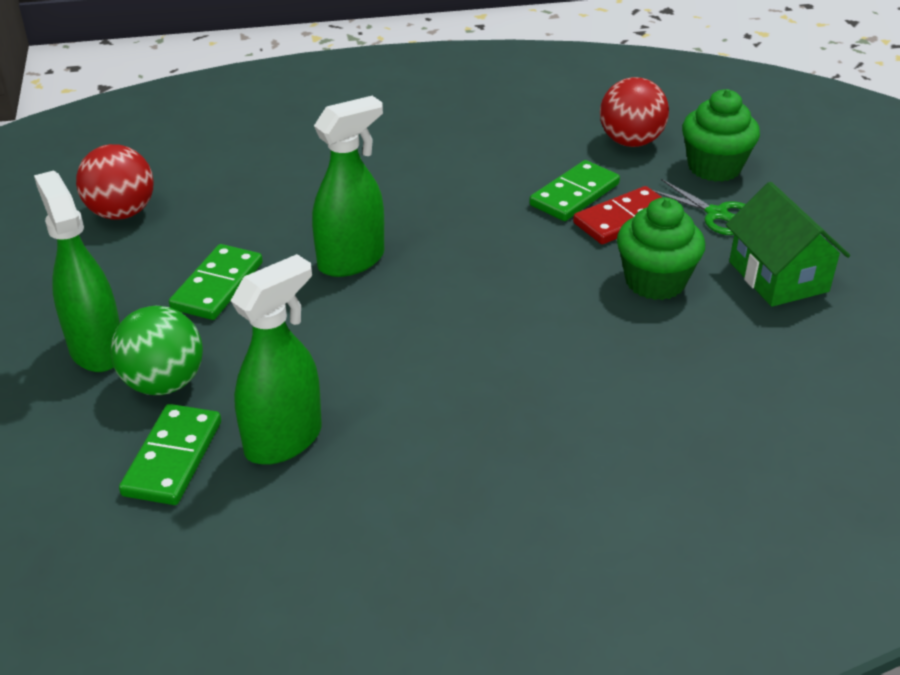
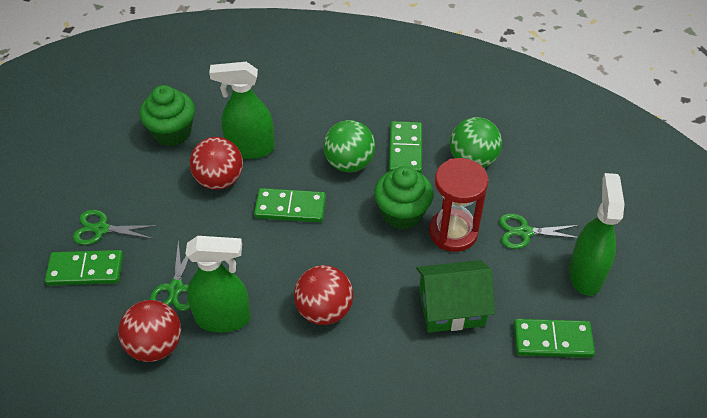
green ball: [110,306,203,395] = 1 -> [323,120,375,172] [450,117,502,168] = 2
green domino: [119,404,221,505] [169,244,263,320] [529,160,620,221] = 3 -> [45,250,123,286] [254,188,326,222] [389,121,422,173] [514,319,595,358] = 4
green scissors: [653,179,745,235] = 1 -> [73,210,158,245] [150,240,190,311] [499,213,580,249] = 3
red ball: [76,144,154,220] [600,77,669,147] = 2 -> [118,300,181,362] [189,137,243,190] [294,265,353,325] = 3
red domino: [573,186,663,244] = 1 -> none = 0
red hourglass: none = 0 -> [429,158,489,252] = 1

